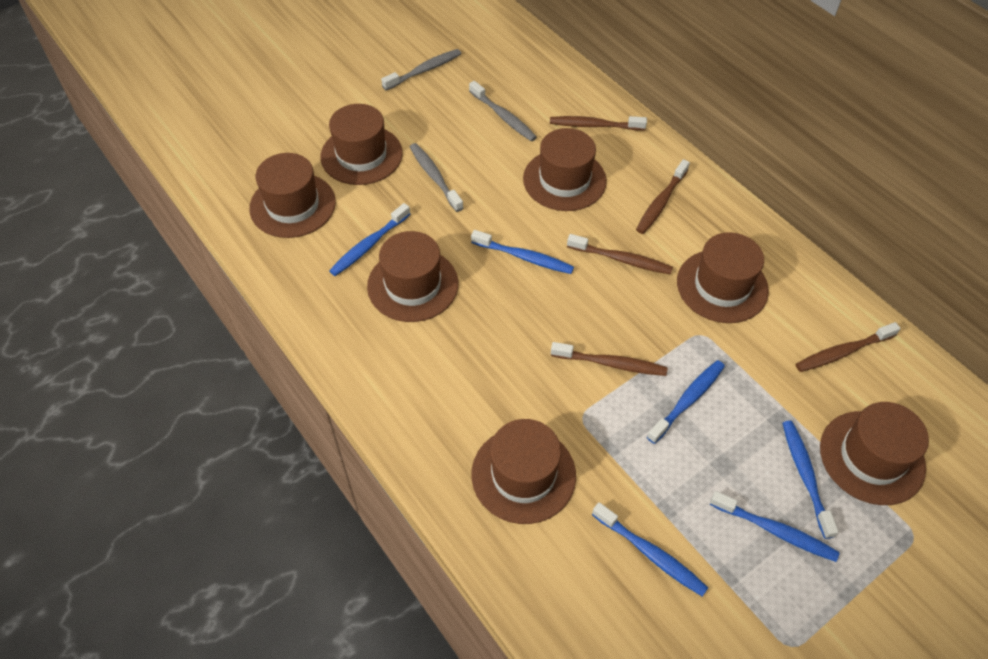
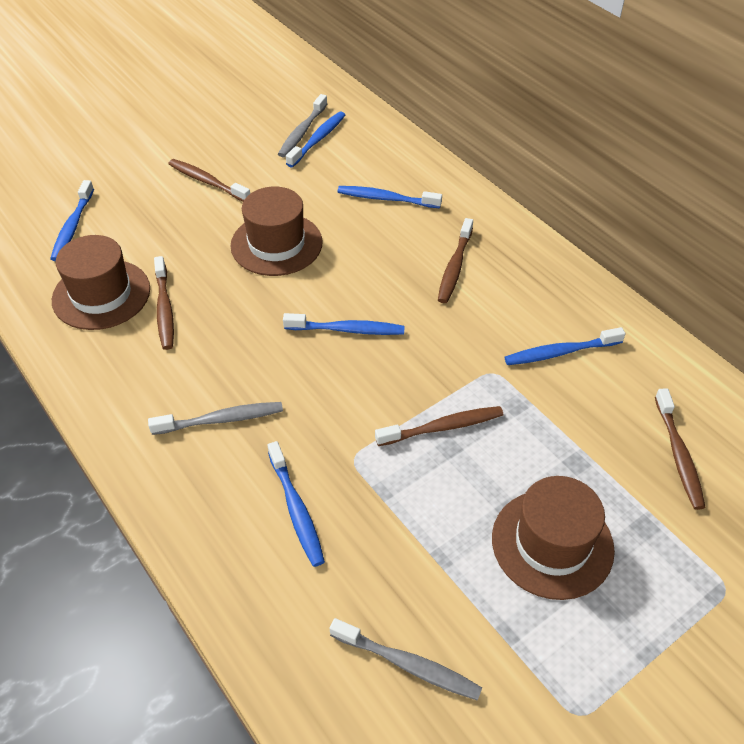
brown hat: [249,153,336,238] [320,104,403,185] [367,231,459,322] [471,419,576,524] [523,128,607,211] [677,232,769,323] [820,402,929,505] = 7 -> [52,235,150,330] [230,186,322,276] [492,476,615,600] = 3

